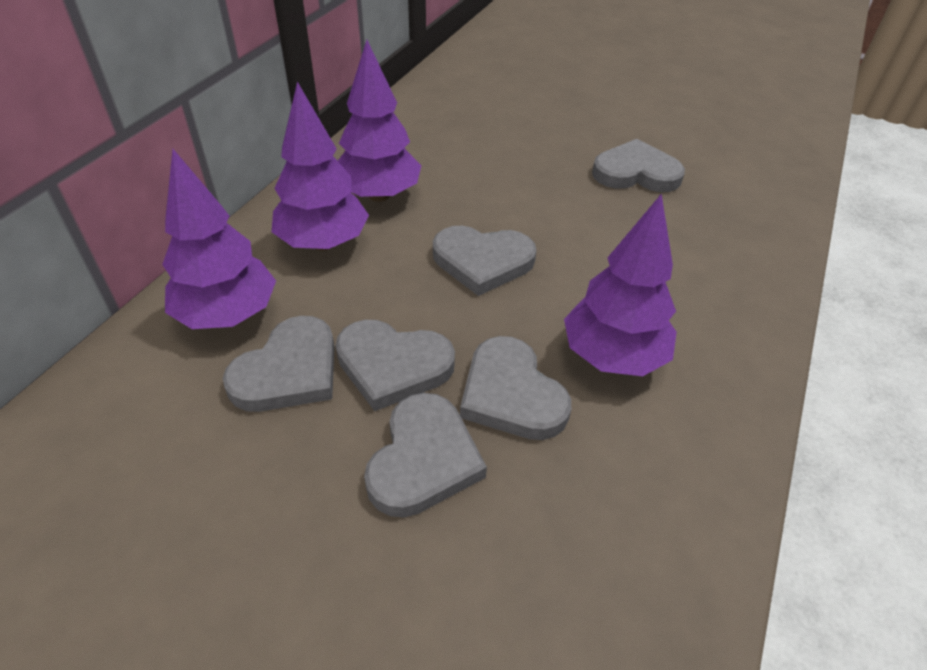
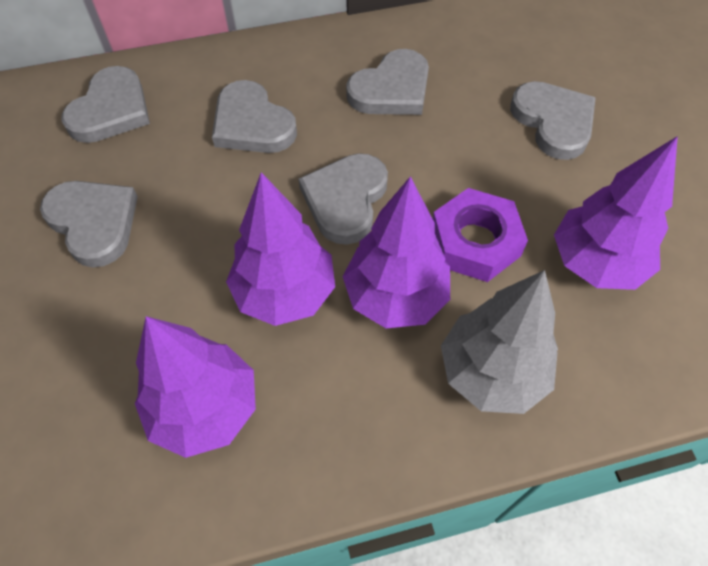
grey tree: none = 0 -> [441,270,558,414] = 1
purple nut: none = 0 -> [433,188,528,282] = 1

